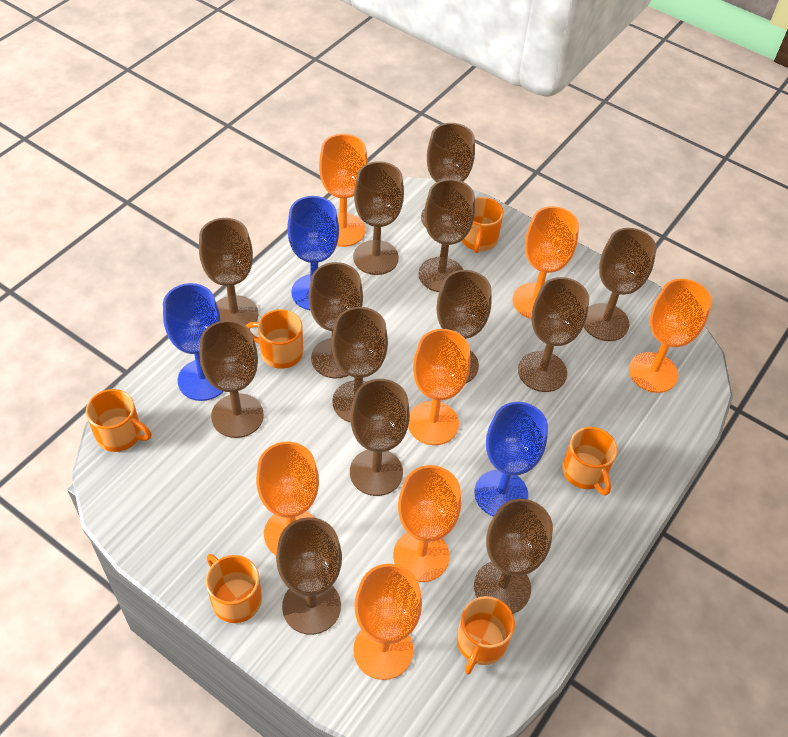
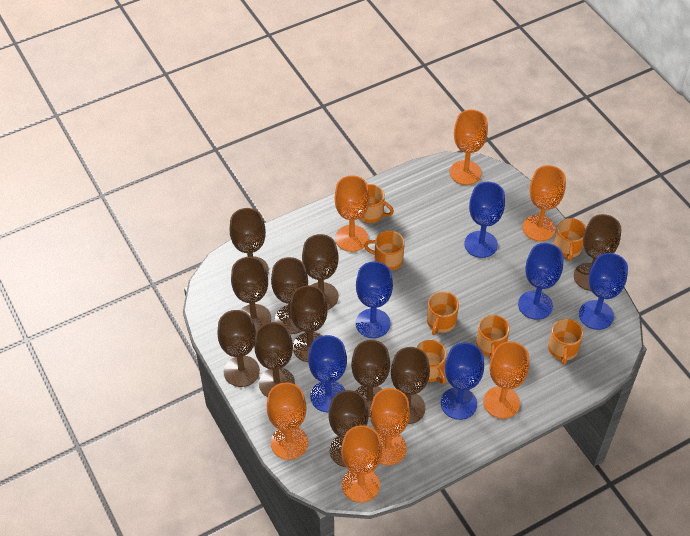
blue goblet: [163,283,224,401] [287,196,339,311] [474,402,548,516] = 3 -> [308,335,347,412] [356,261,393,338] [441,342,484,420] [464,182,505,258] [518,243,564,320] [579,253,628,330] = 6
brown goblet: [199,218,258,326] [199,320,264,438] [276,517,342,635] [309,262,363,379] [332,307,388,423] [350,379,410,496] [353,161,404,275] [418,179,475,292] [421,123,475,227] [437,270,492,384] [474,499,553,614] [518,277,589,392] [584,228,657,341] = 13 -> [217,310,260,387] [230,208,269,275] [231,257,271,332] [254,322,295,397] [271,257,308,334] [290,285,328,362] [302,234,339,310] [328,390,369,467] [351,340,390,417] [391,347,430,424] [574,214,621,291] = 11
orange mug: [86,389,152,452] [206,554,262,623] [246,309,303,369] [457,596,515,674] [462,197,504,253] [562,427,618,496] = 6 -> [359,184,394,223] [364,231,405,270] [416,340,447,384] [427,291,459,335] [476,315,510,360] [548,319,583,365] [554,218,586,261] = 7

